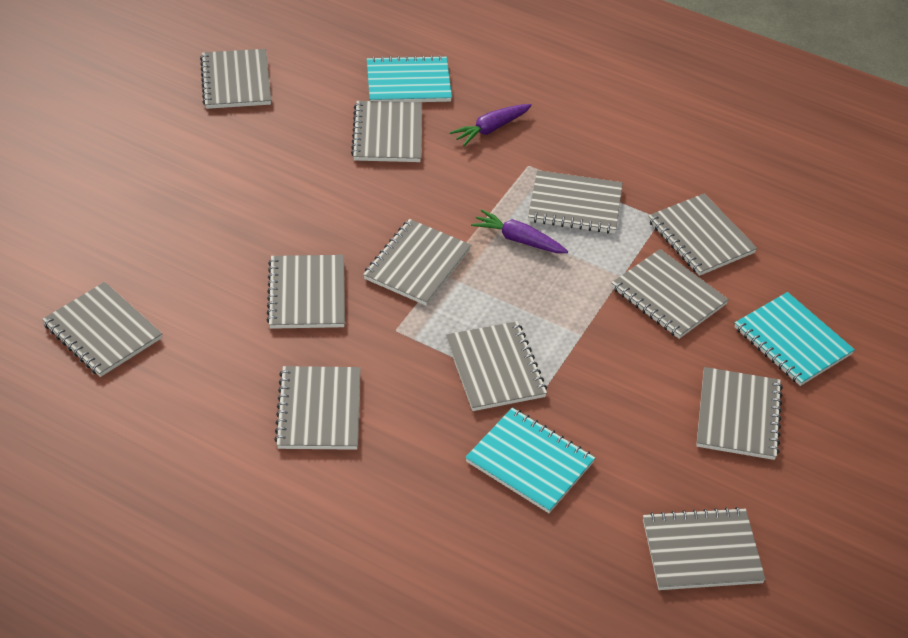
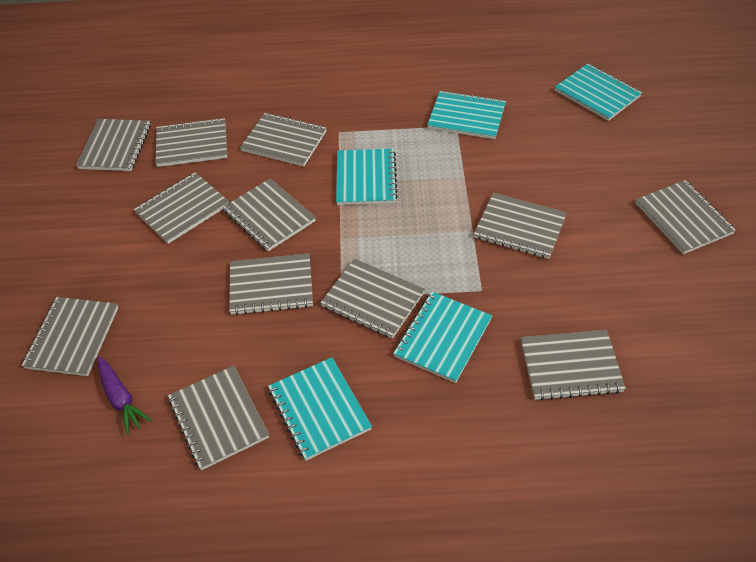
purple carrot: [450,104,532,146] [471,209,568,253] = 2 -> [97,356,152,435] = 1
turquoise notebook: [367,55,452,102] [465,408,595,513] [734,292,855,386] = 3 -> [268,357,372,461] [336,148,398,205] [393,292,492,383] [427,91,506,139] [555,64,642,121] = 5

